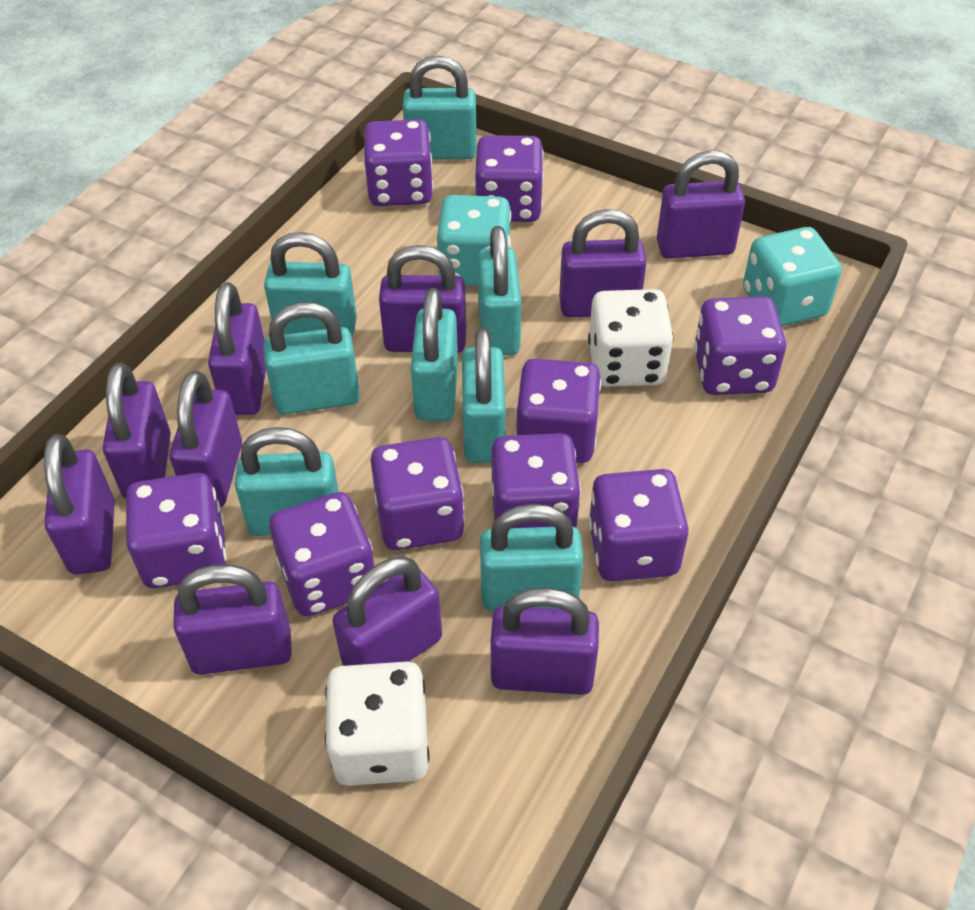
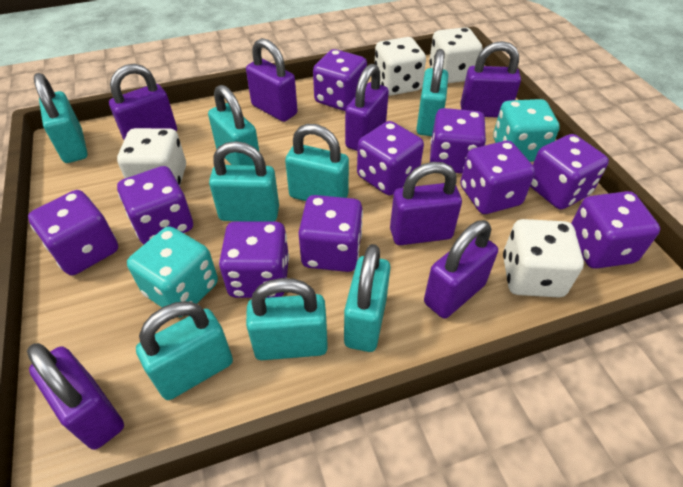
purple dice: [126,473,227,588] [269,492,374,616] [364,119,434,206] [370,437,465,550] [474,135,544,222] [492,433,581,528] [516,359,601,463] [589,469,689,581] [694,296,786,395] = 9 -> [28,190,118,275] [117,166,193,244] [219,221,289,298] [298,195,363,272] [313,49,367,111] [357,121,424,196] [430,108,486,173] [460,141,535,214] [530,134,609,209] [571,191,660,269] = 10
purple padlock: [44,434,115,575] [103,363,171,499] [170,371,242,507] [173,564,292,675] [208,282,266,415] [333,556,442,666] [379,245,466,353] [491,588,599,695] [559,209,647,317] [657,150,745,259] = 10 -> [27,343,124,450] [109,64,177,140] [246,38,297,122] [345,63,389,151] [390,162,462,245] [424,220,498,319] [460,41,521,118] = 7
white dice: [325,662,430,786] [588,289,674,387] = 2 -> [117,128,186,186] [374,37,426,96] [429,27,483,83] [503,219,584,297] = 4

